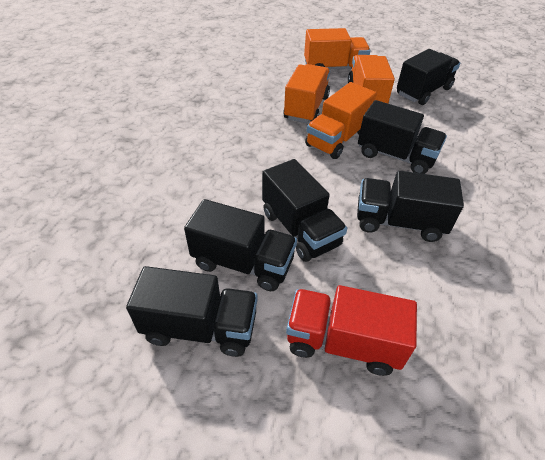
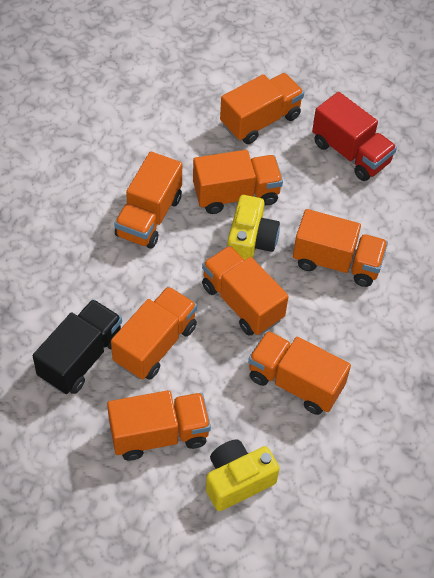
black truck: [126,266,258,357] [184,199,297,291] [262,159,347,262] [357,171,464,242] [358,100,447,174] [397,49,460,105] = 6 -> [33,299,122,394] = 1
orange truck: [283,64,330,124] [304,28,371,69] [305,82,377,159] [348,55,395,104] = 4 -> [107,390,211,461] [111,286,197,380] [114,151,182,249] [193,150,283,214] [202,246,289,335] [220,73,304,144] [248,331,351,415] [293,209,388,287] = 8
yellow camera: none = 0 -> [206,439,280,511] [227,195,280,260] = 2

